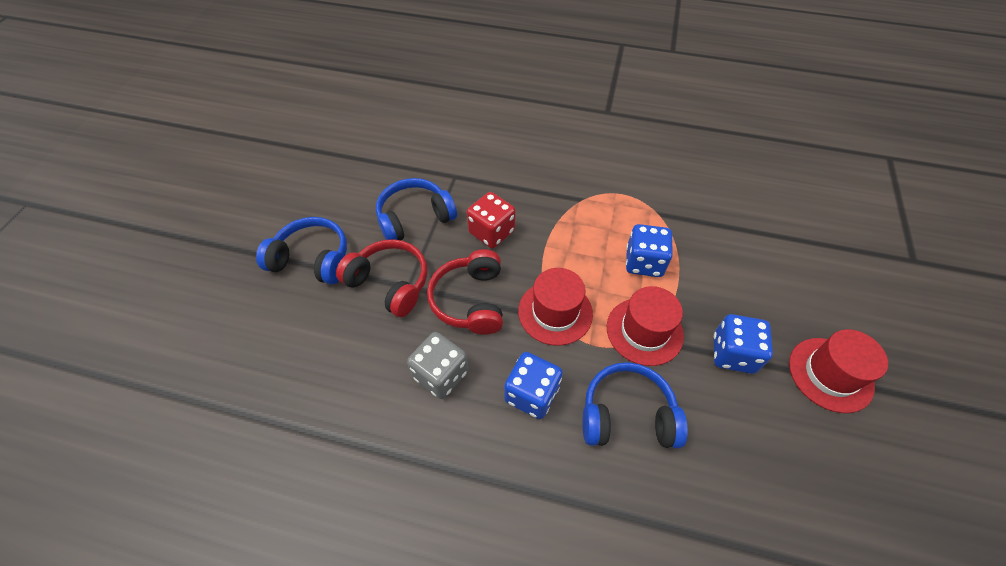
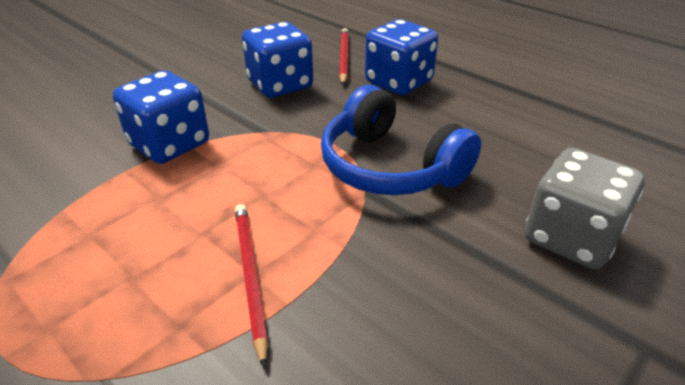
blue headphones: [256,217,347,284] [376,178,457,241] [583,362,688,448] = 3 -> [321,85,481,195] = 1
red dice: [467,192,516,248] = 1 -> none = 0
red hat: [518,268,593,346] [607,286,684,366] [789,329,888,413] = 3 -> none = 0
red headphones: [336,239,427,317] [427,249,503,335] = 2 -> none = 0
red pencil: none = 0 -> [235,204,268,368] [339,28,348,85] = 2

